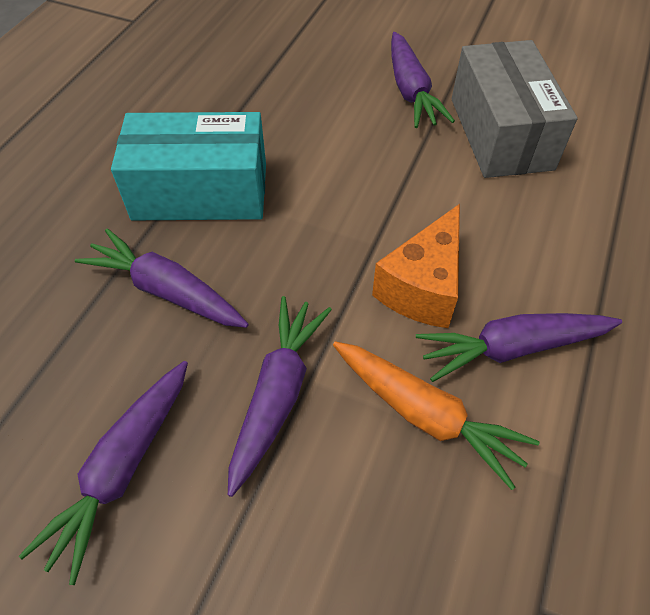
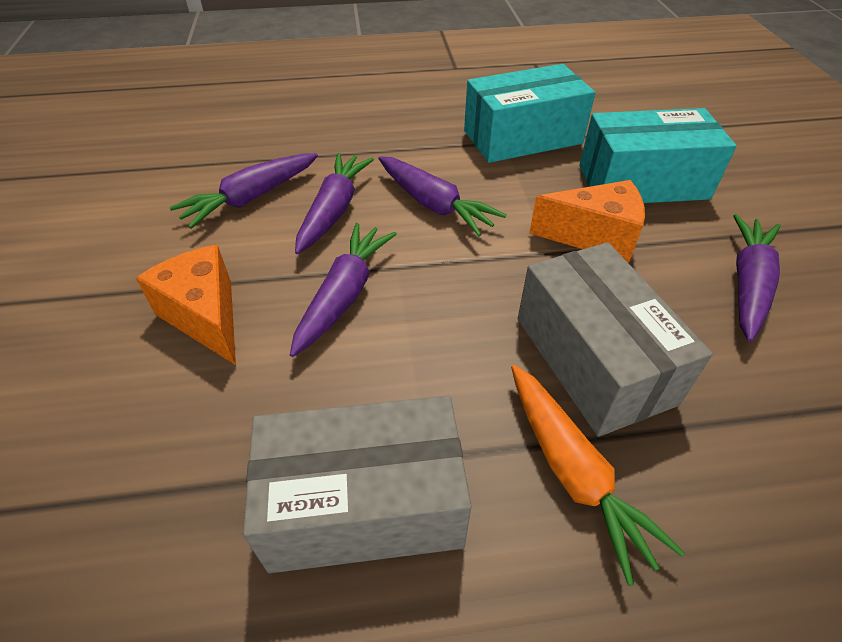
grey box: [452,40,577,178] = 1 -> [243,396,472,573] [518,242,713,437] = 2
orange cheese: [372,204,460,328] = 1 -> [136,245,236,365] [529,180,645,263] = 2
turquoise box: [111,112,266,220] = 1 -> [464,64,595,163] [579,108,737,203] = 2

